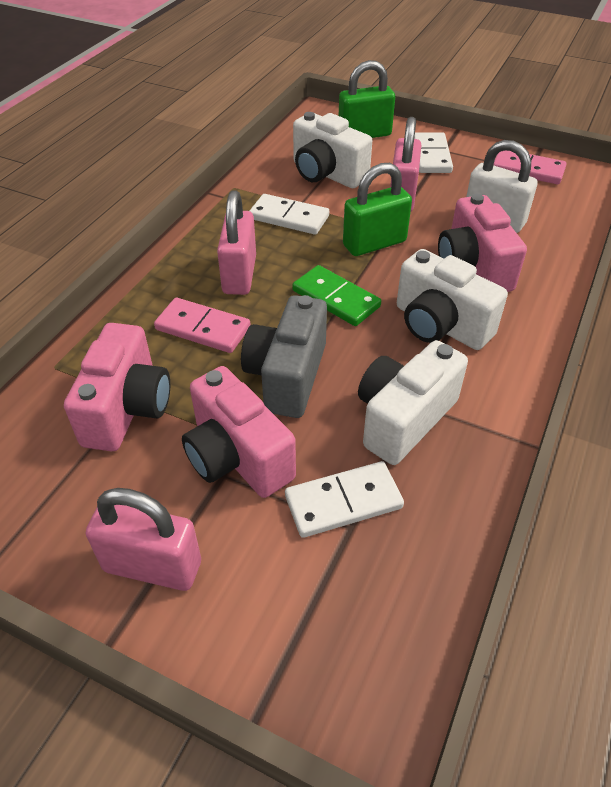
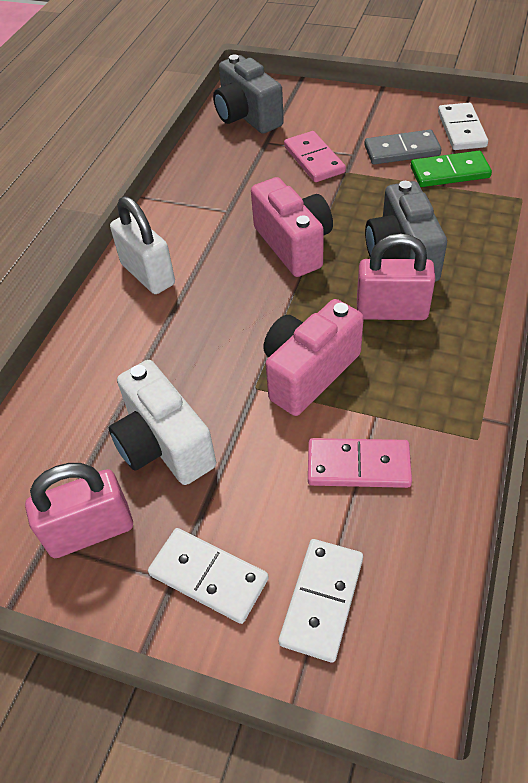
green padlock: [339,60,395,138] [343,163,412,256] = 2 -> none = 0
grey camera: [241,295,327,418] = 1 -> [213,55,284,134] [365,181,447,282] = 2
grey domino: none = 0 -> [364,130,441,164] = 1
pink camera: [64,323,170,451] [182,366,296,498] [438,194,527,292] = 3 -> [251,177,333,277] [263,299,364,416] = 2
pink padlock: [86,488,201,591] [217,190,256,295] [390,117,421,211] = 3 -> [25,463,133,558] [357,233,435,320] = 2
white camera: [293,112,372,188] [358,340,468,465] [397,249,508,350] = 3 -> [109,360,216,485] = 1

